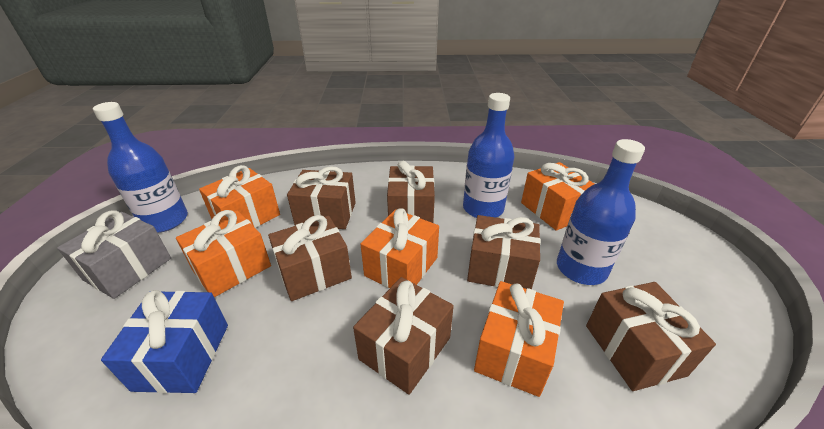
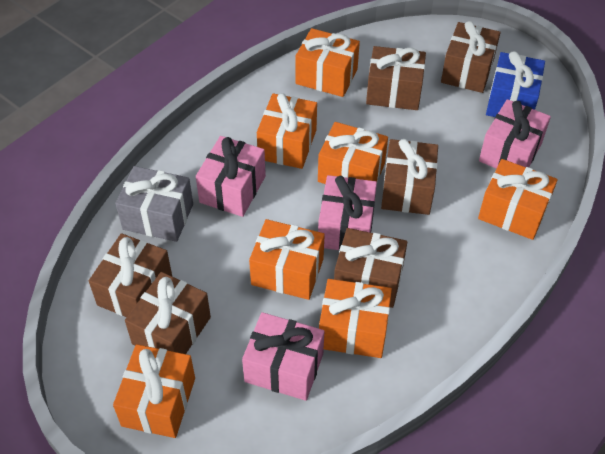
blue bottle: [93,102,188,233] [463,93,515,218] [557,139,645,285] = 3 -> none = 0
orange gift: [176,210,271,297] [199,165,280,228] [361,208,439,288] [474,281,564,397] [521,162,594,231] = 5 -> [113,344,195,438] [249,219,325,300] [257,93,317,169] [295,28,360,97] [318,122,388,184] [319,279,392,358] [478,159,558,240] = 7
pink gift: none = 0 -> [196,136,266,217] [242,312,324,401] [318,175,377,250] [479,99,551,169] = 4

